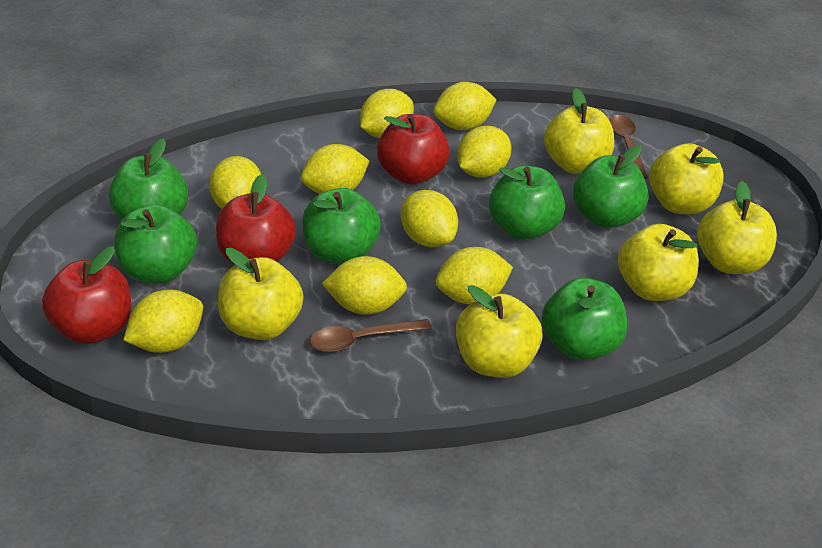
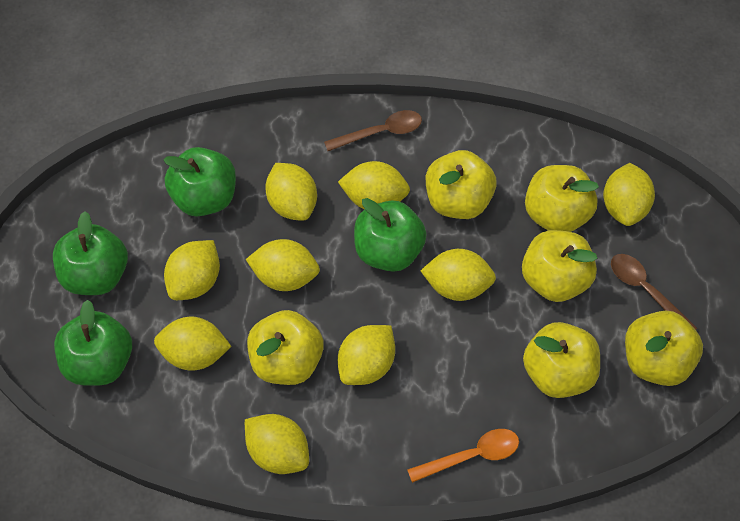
green apple: [109,138,188,220] [114,204,197,284] [302,188,381,265] [489,166,565,240] [542,278,627,360] [573,145,649,228] = 6 -> [53,211,128,295] [54,300,132,386] [163,147,236,216] [354,198,427,272] = 4
orange spoon: none = 0 -> [407,429,519,483] = 1
red apple: [42,246,131,344] [216,174,296,265] [377,114,450,185] = 3 -> none = 0

